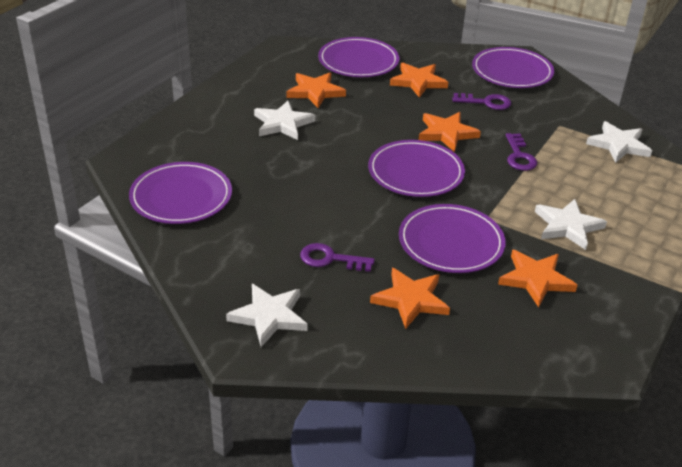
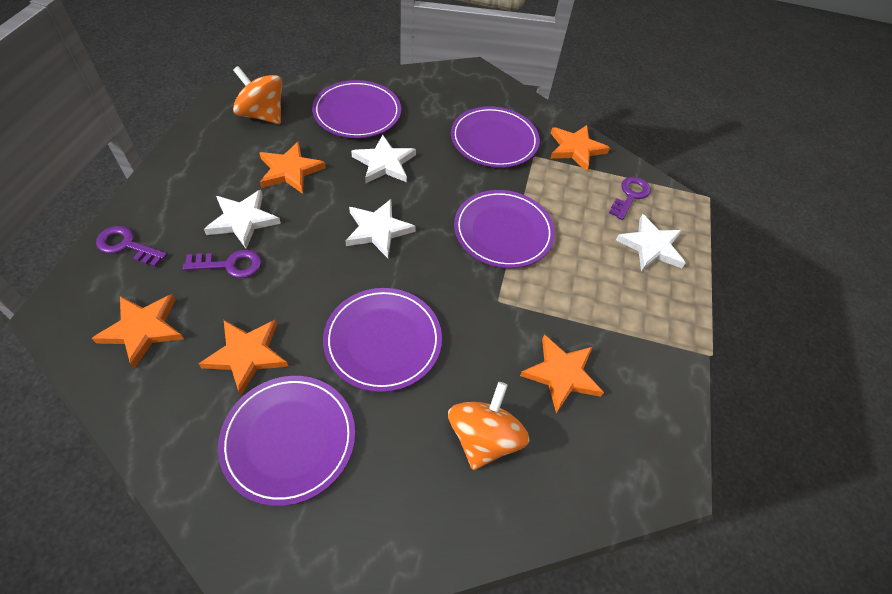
orange spinning top: none = 0 -> [233,66,282,124] [448,382,530,470] = 2

